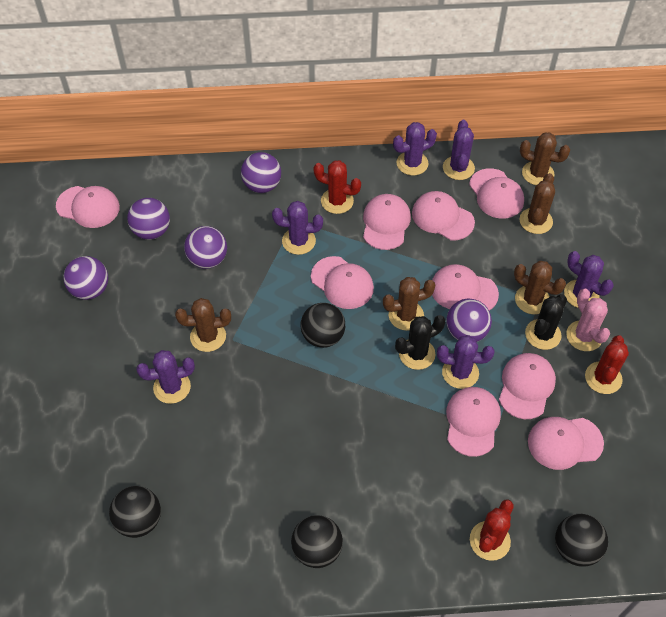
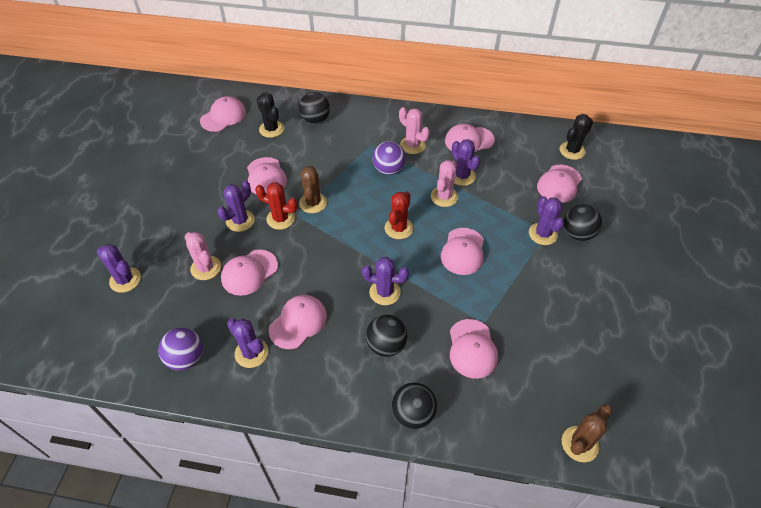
brown cactus: [175,298,231,352] [383,277,435,331] [514,261,566,314] [519,173,555,234] [520,132,570,185] = 5 -> [299,166,327,213] [562,405,612,462] = 2
pink cactus: [566,289,610,351] = 1 -> [185,232,221,280] [399,107,430,154] [431,160,458,207] = 3
pink cap: [56,186,120,228] [311,256,374,309] [363,194,411,250] [412,191,475,240] [432,264,499,310] [446,387,501,457] [469,168,524,219] [499,353,556,419] [528,417,604,470] = 9 -> [200,96,246,132] [221,250,278,296] [247,157,287,195] [269,295,327,349] [441,228,484,275] [445,124,495,153] [450,319,498,379] [537,165,582,203] = 8
purple ball: [63,256,109,300] [127,198,170,240] [184,226,227,269] [241,152,281,193] [446,299,492,342] = 5 -> [158,328,203,371] [372,141,406,175] = 2
red cactus: [313,160,361,214] [470,499,514,561] [585,335,629,394] = 3 -> [255,182,298,230] [385,191,413,239] = 2

